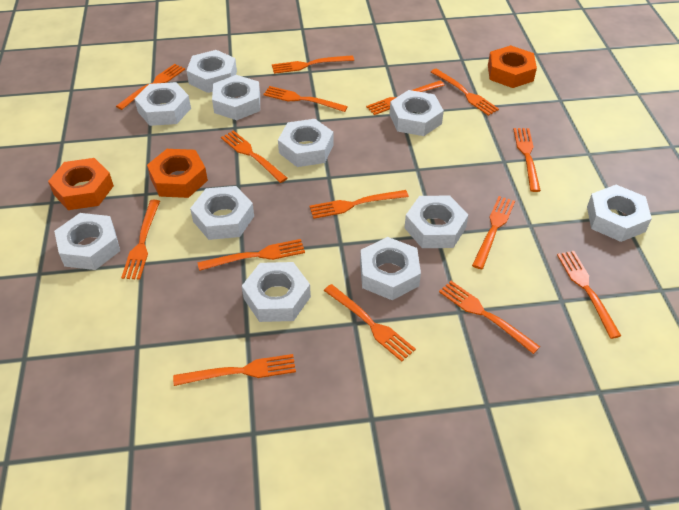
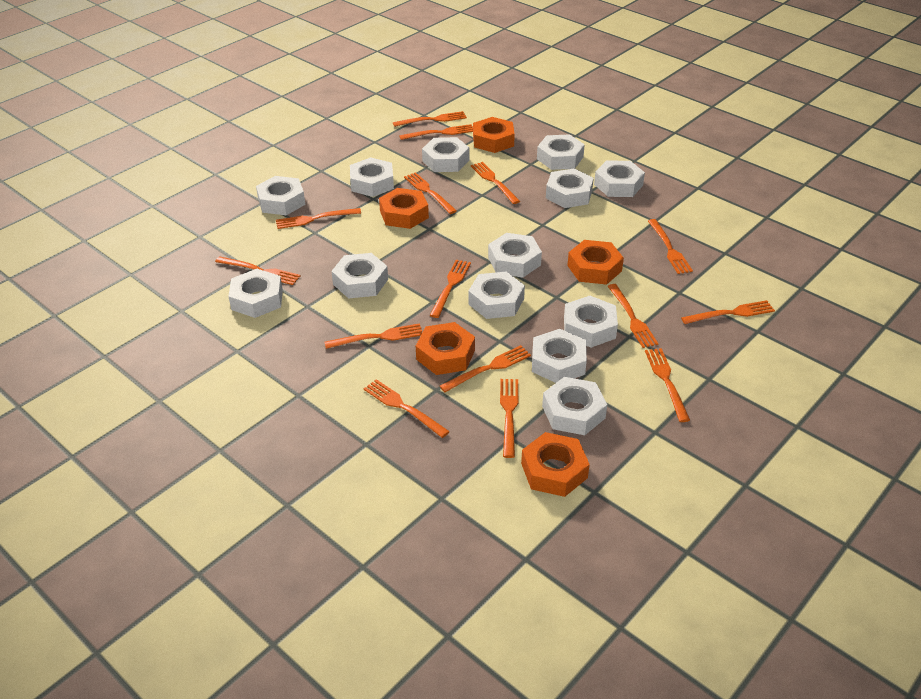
orange nut: [48,158,114,210] [147,149,208,198] [488,45,537,88] = 3 -> [379,188,429,229] [416,322,475,375] [473,117,515,153] [521,432,590,497] [567,240,624,285] = 5
white nut: [54,213,120,270] [134,82,191,126] [186,50,237,93] [190,186,254,240] [212,75,260,120] [242,262,311,322] [278,119,334,167] [360,237,421,300] [389,90,444,136] [404,196,468,248] [587,185,652,242] = 11 -> [228,269,283,318] [256,176,305,215] [331,253,388,299] [350,157,394,197] [422,137,470,172] [468,272,525,319] [488,233,542,278] [532,329,587,383] [537,134,585,170] [542,377,607,435] [546,168,594,208] [564,296,618,348] [594,160,645,197] = 13

